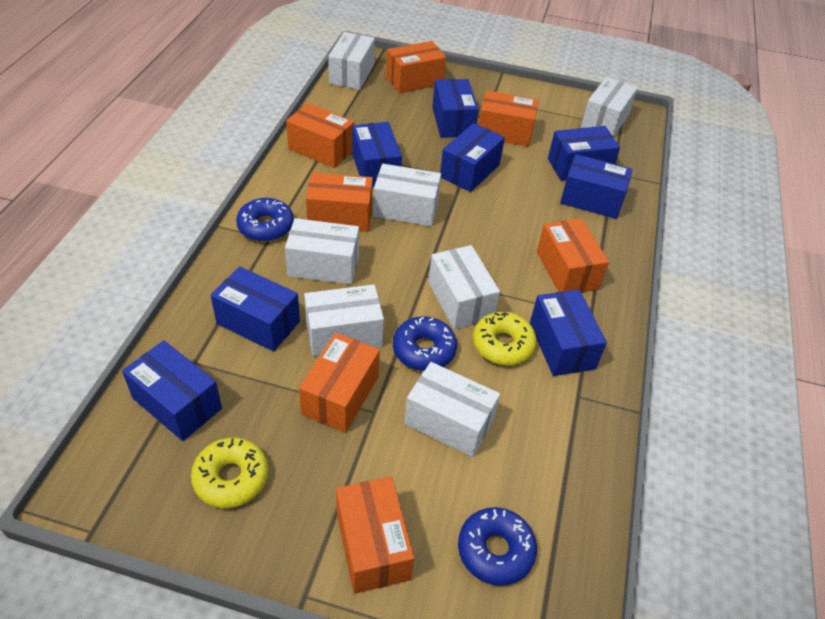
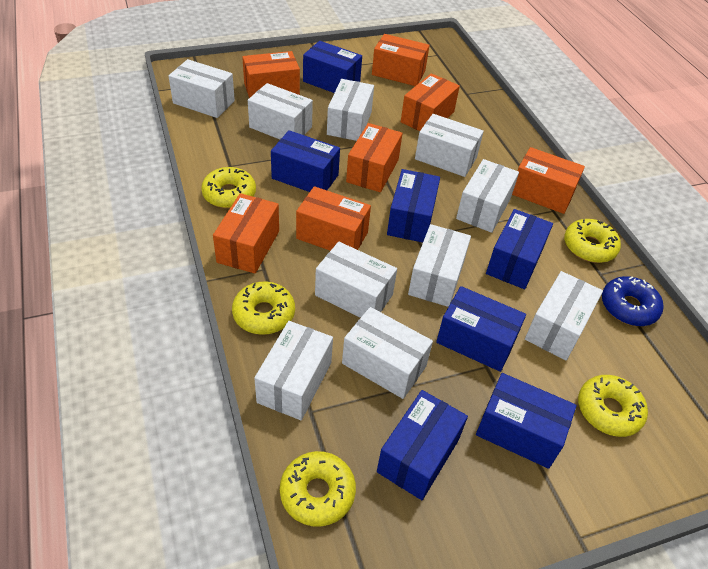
blue box: [122,340,222,441] [211,266,300,352] [352,122,402,188] [432,79,479,138] [440,123,505,192] [530,290,607,376] [548,126,620,181] [560,154,633,219] = 8 -> [271,130,340,192] [303,41,362,93] [377,390,468,500] [387,169,440,243] [436,286,526,372] [476,373,577,469] [486,209,553,289] = 7
blue donut: [236,198,294,242] [393,316,457,371] [458,507,537,586] = 3 -> [602,276,663,326] = 1
white box: [285,218,359,284] [304,284,384,356] [328,32,375,90] [373,164,441,226] [405,362,500,457] [428,245,500,330] [581,77,638,137] = 7 -> [169,59,235,118] [248,83,313,139] [254,321,333,420] [315,242,397,318] [327,79,374,141] [342,307,433,399] [408,224,471,307] [415,114,484,177] [456,159,519,233] [525,271,603,360] = 10
yellow donut: [191,438,268,508] [473,312,537,365] = 2 -> [201,167,256,208] [232,281,295,335] [280,451,356,527] [564,219,621,263] [578,375,648,437] = 5

